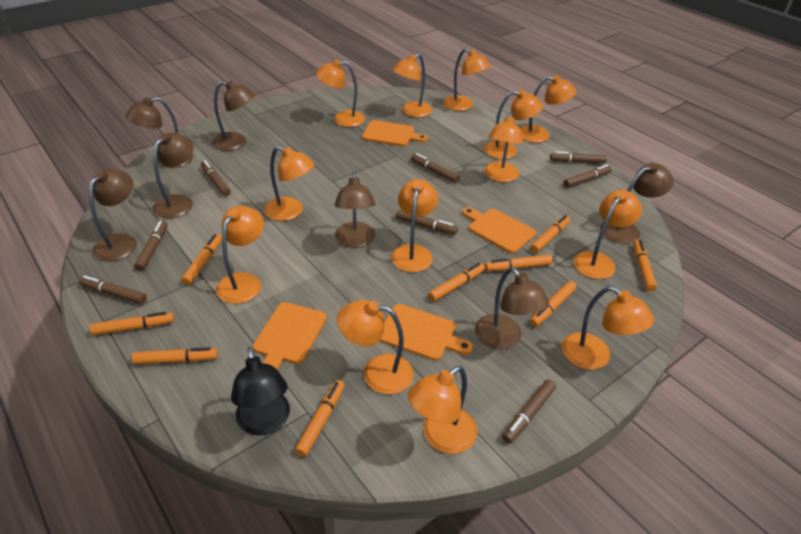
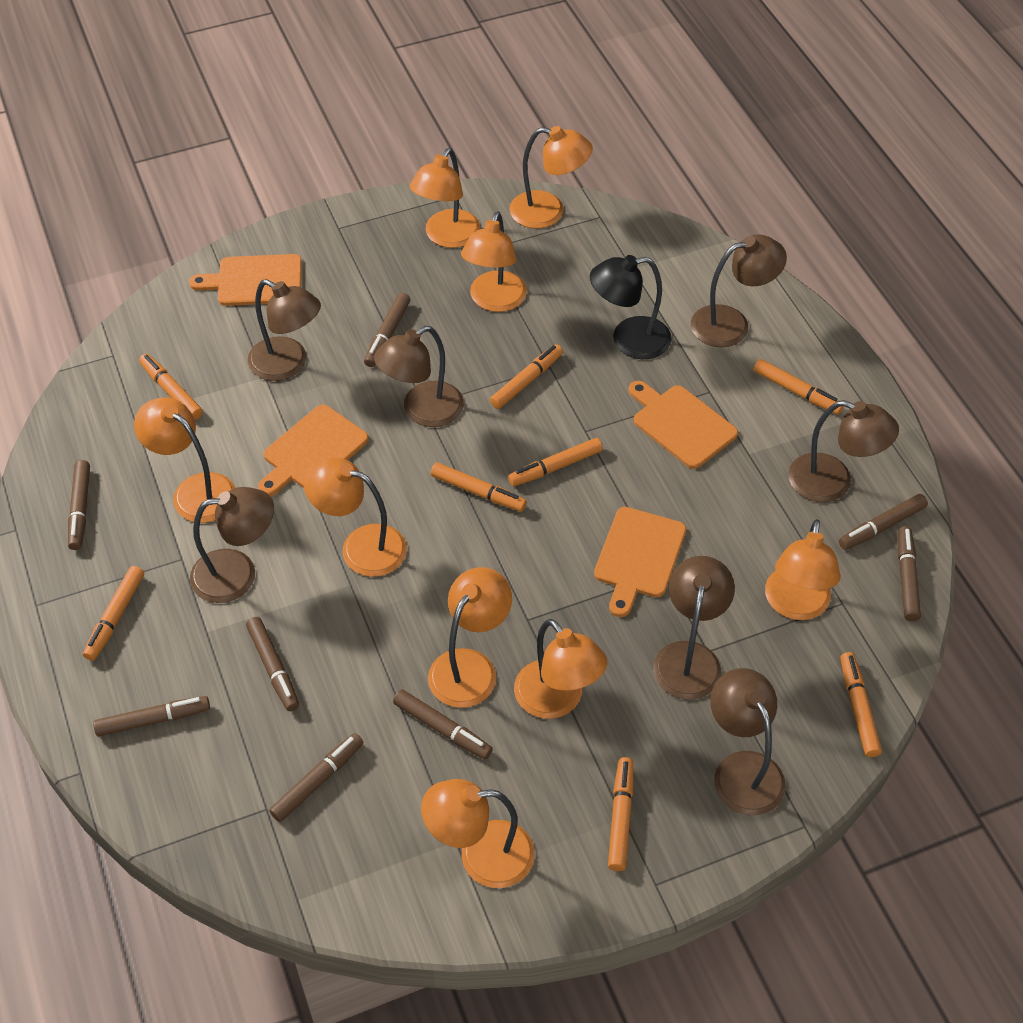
orange lamp: [216,206,264,304] [264,146,314,221] [316,60,365,127] [337,300,414,394] [391,179,438,272] [392,54,432,117] [408,365,477,454] [443,48,491,111] [484,90,543,159] [484,113,523,182] [520,75,576,143] [562,286,654,370] [573,190,642,279] = 13 -> [134,397,235,523] [303,458,407,577] [409,148,480,248] [421,779,535,888] [428,567,512,708] [461,211,527,312] [509,126,593,229] [514,619,608,719] [765,519,841,620] = 9
orange marker: [90,312,174,335] [132,347,218,364] [181,234,222,285] [295,380,345,457] [428,263,485,302] [485,254,553,271] [530,215,570,253] [530,281,577,327] [633,240,657,291] = 9 -> [83,566,144,661] [139,354,203,420] [431,462,527,512] [490,344,563,409] [508,438,603,486] [608,757,633,871] [754,359,844,414] [840,652,882,757] = 8

